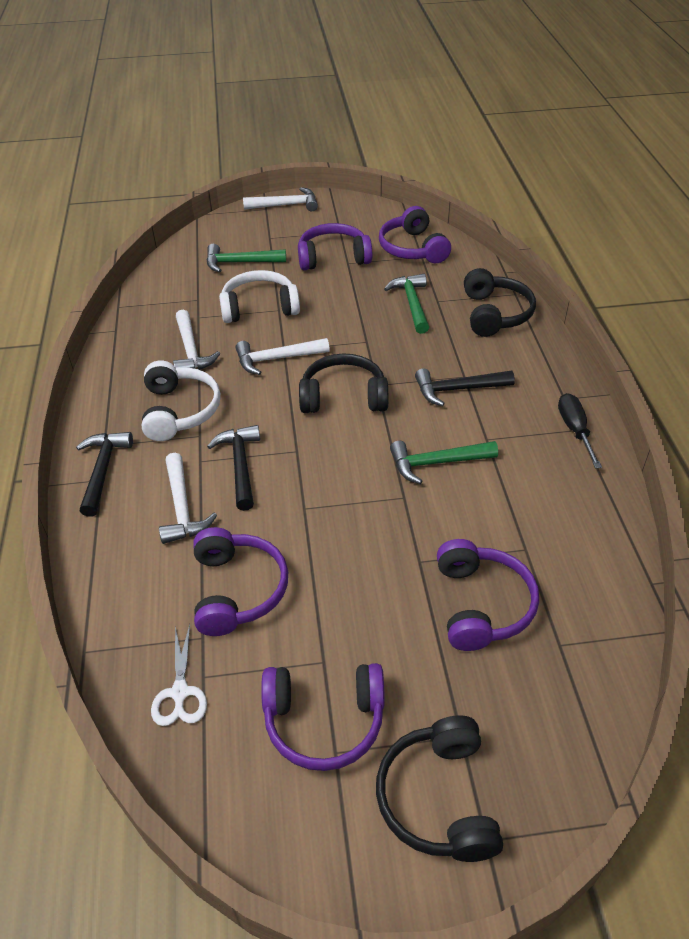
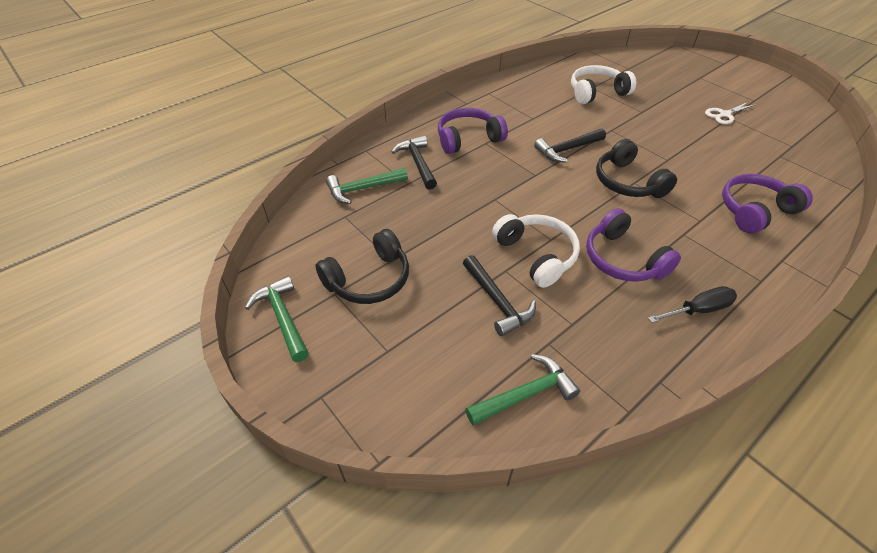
black headphones: [299,353,388,413] [376,715,503,862] [464,268,536,337] = 3 -> [316,229,409,304] [596,139,677,198] = 2
purple headphones: [193,527,288,636] [261,663,385,771] [298,223,372,270] [379,206,451,263] [437,539,539,651] = 5 -> [438,108,508,154] [586,208,681,282] [722,174,813,233] = 3
white hammer: [159,453,217,544] [173,310,221,370] [235,338,330,375] [243,187,318,211] = 4 -> none = 0

